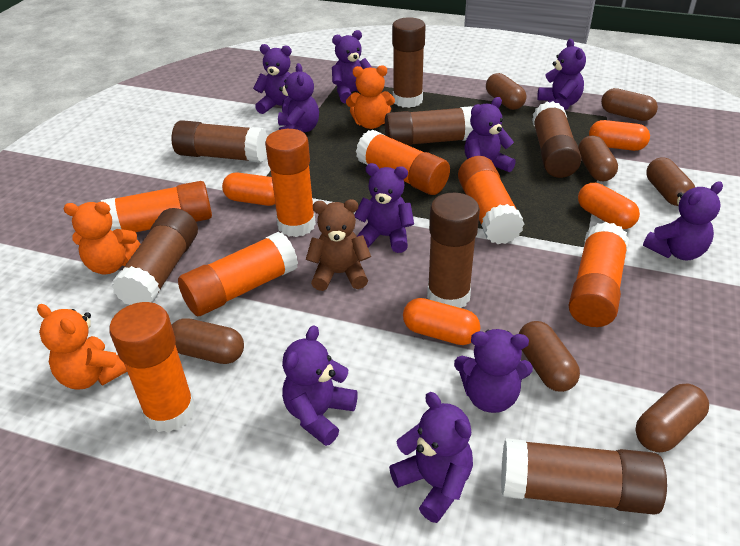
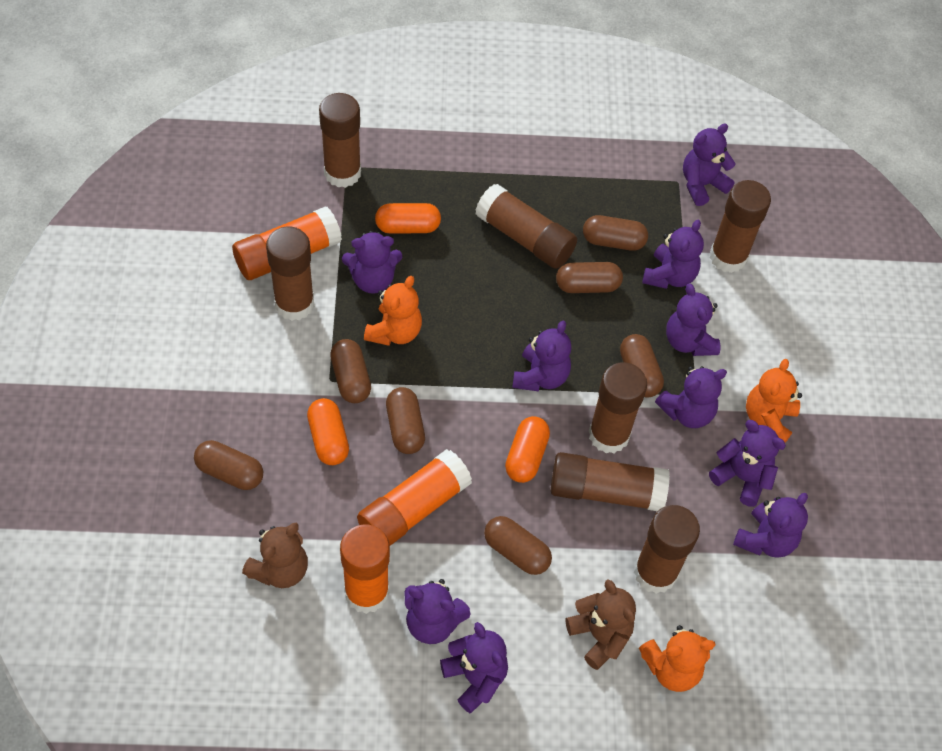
brown teddy bear: [306,199,371,291] = 1 -> [242,523,308,588] [565,580,636,670] = 2
orange capsule: [222,173,275,206] [403,298,480,345] [578,183,640,229] [589,120,650,151] = 4 -> [307,398,349,465] [375,203,441,234] [505,416,550,483] = 3
orange glue stick: [101,181,212,232] [109,302,196,433] [178,232,298,316] [265,129,316,237] [356,129,450,195] [458,156,524,244] [569,222,629,327] = 7 -> [232,207,342,280] [340,525,390,614] [357,449,472,546] = 3

